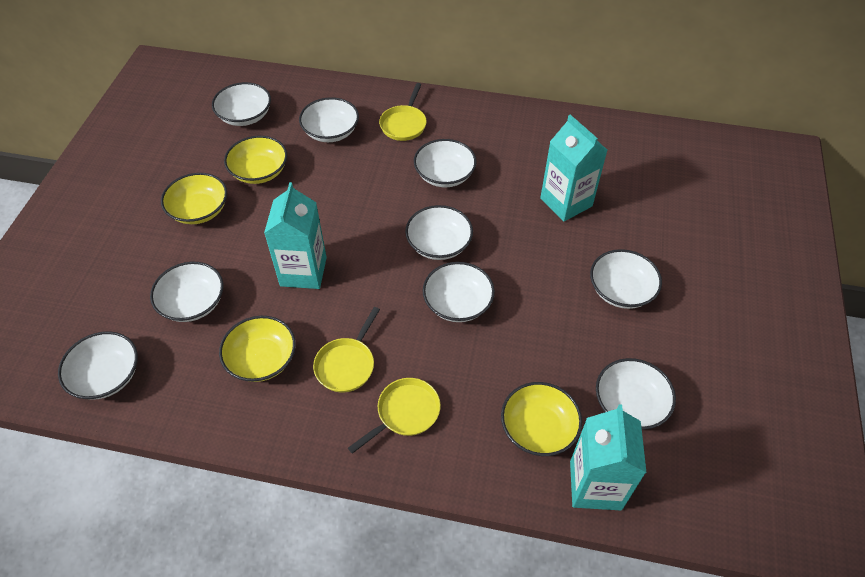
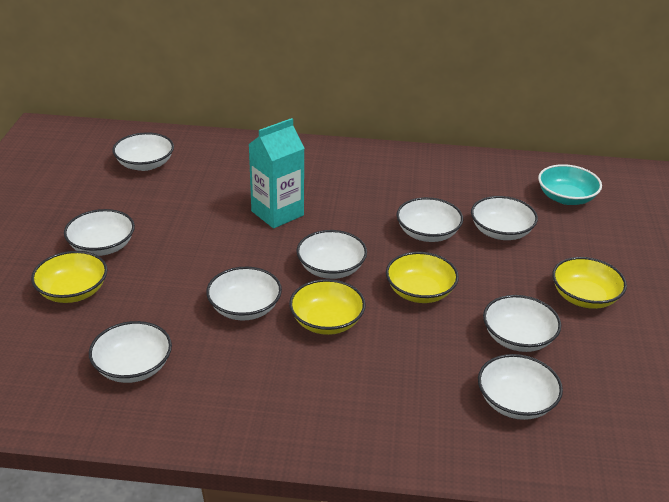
turquoise bowl: none = 0 -> [538,164,602,205] = 1
turquoise carton: [264,182,327,289] [540,115,607,221] [570,404,647,510] = 3 -> [249,118,304,229] = 1
yellow pan: [313,307,380,392] [348,378,441,454] [379,83,427,141] = 3 -> none = 0

